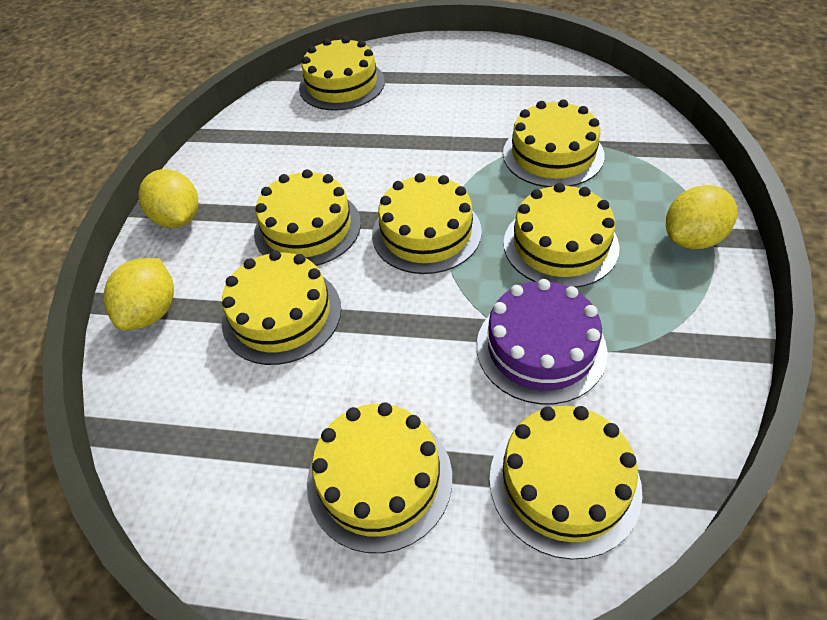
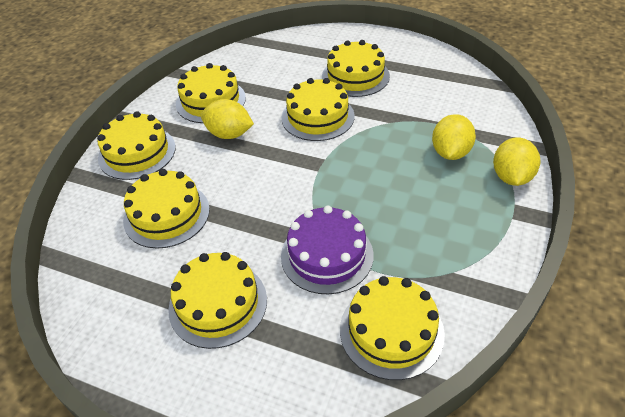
yellow cake: [222,250,341,365] [254,169,361,266] [299,36,385,111] [307,402,452,553] [372,173,482,274] [489,406,642,560] [503,99,605,187] [504,183,620,288] = 8 -> [97,111,176,180] [123,169,210,249] [168,252,267,349] [176,63,246,123] [281,78,355,141] [322,40,390,97] [340,276,445,380] = 7

